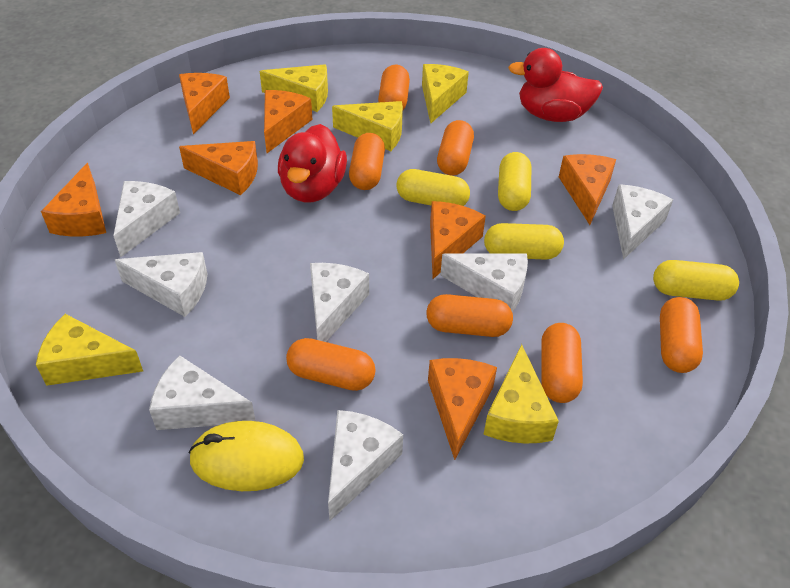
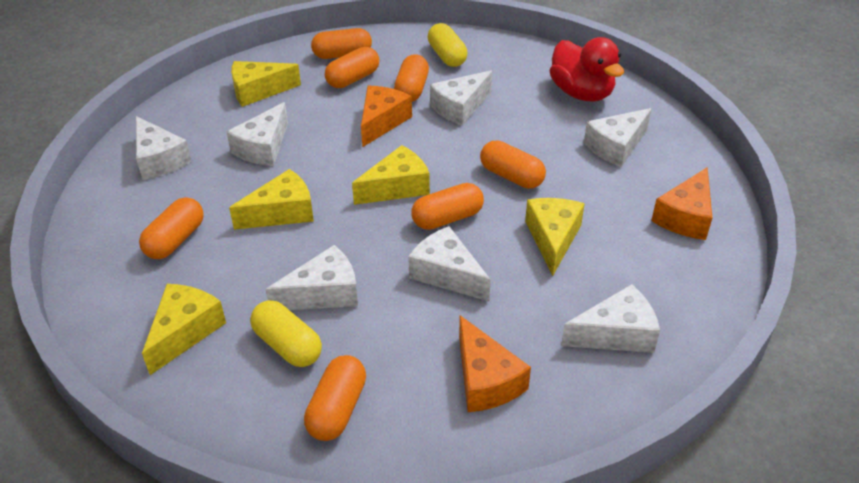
orange cheese: [41,163,106,236] [179,73,230,134] [179,141,258,195] [264,90,312,153] [428,358,497,460] [430,201,486,279] [559,154,616,225] = 7 -> [361,86,412,147] [459,315,531,412] [651,167,712,240] = 3
red duck: [278,124,347,202] [508,48,603,122] = 2 -> [550,37,624,101] = 1
yellow capsule: [396,169,470,206] [484,223,564,260] [498,152,531,211] [653,260,739,301] = 4 -> [250,300,322,367] [428,23,468,67] = 2
yellow mouse: [189,421,304,491] = 1 -> none = 0

